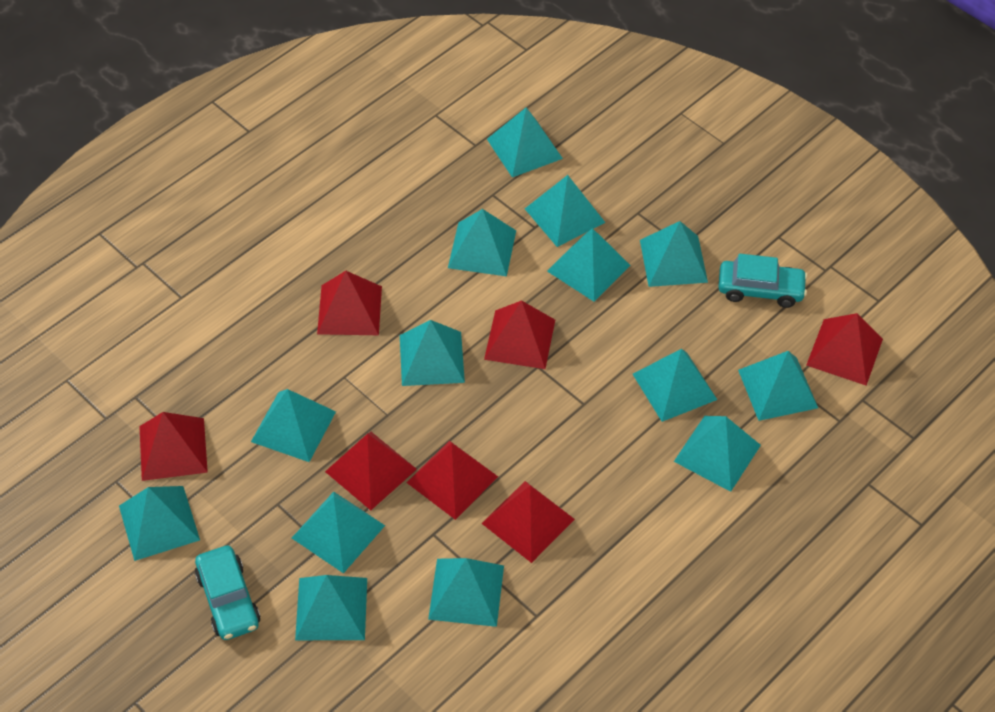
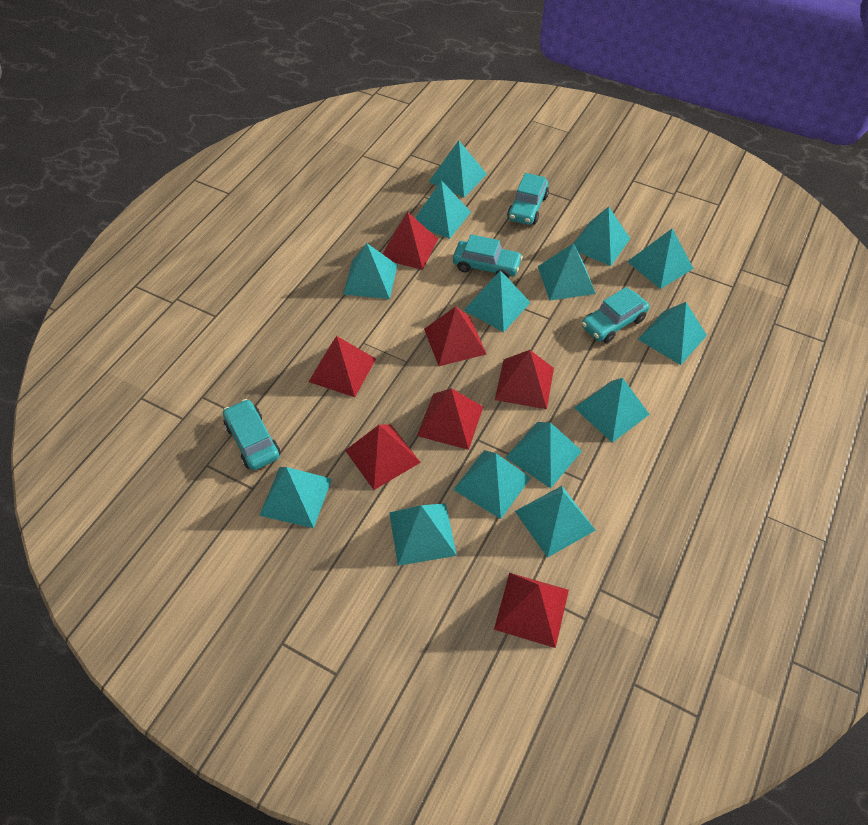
turquoise car: [195,545,260,640] [718,254,808,308] = 2 -> [223,399,280,470] [453,234,523,279] [507,173,549,225] [582,287,649,343] = 4

